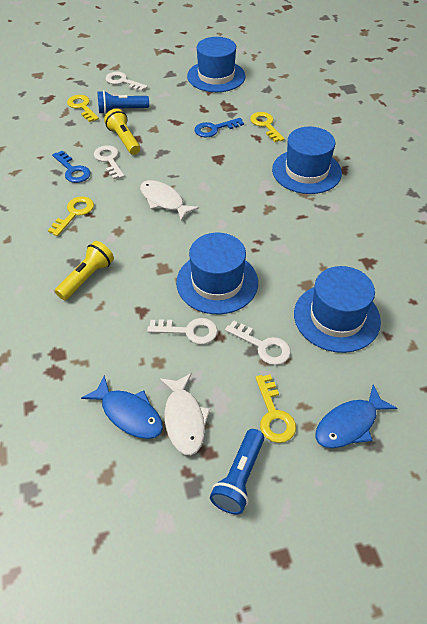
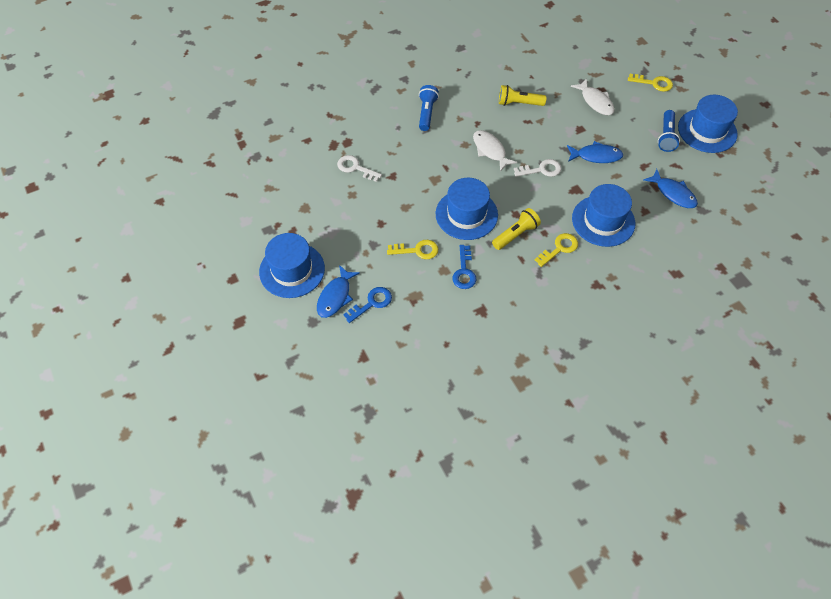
blue fish: [81,375,163,439] [315,385,397,448] = 2 -> [317,265,360,318] [567,141,624,163] [643,169,698,208] = 3
white key: [94,145,124,180] [106,72,148,92] [147,318,218,344] [225,320,291,365] = 4 -> [337,155,382,182] [514,159,561,177] = 2
yellow key: [48,196,94,236] [67,95,99,122] [250,112,285,142] [256,374,296,443] = 4 -> [387,240,438,259] [535,233,578,267] [628,74,673,92] = 3

